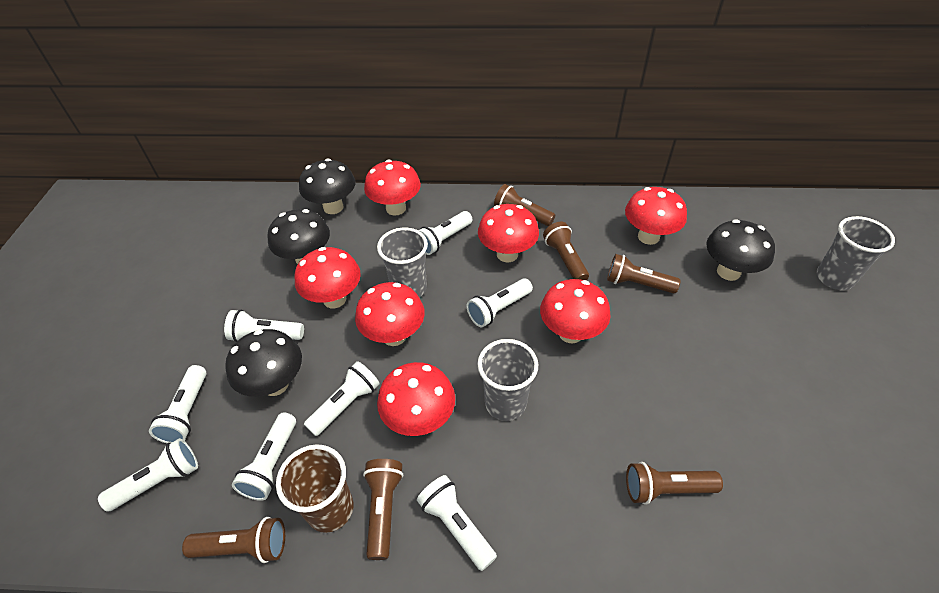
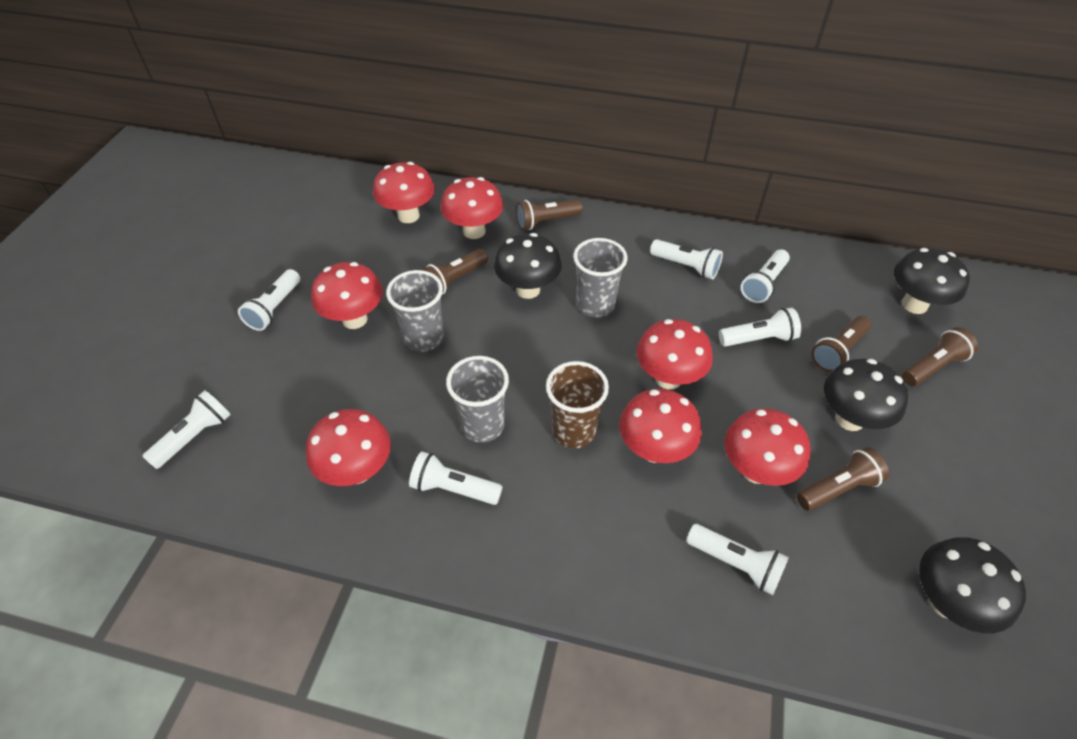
brown flashlight: [182,517,285,563] [363,459,403,560] [494,184,555,226] [543,222,589,280] [607,254,681,293] [626,462,723,505] = 6 -> [422,249,488,294] [516,199,583,230] [797,447,889,511] [811,316,872,372] [902,327,978,386] = 5
white flashlight: [98,438,198,512] [149,365,207,443] [224,310,304,342] [232,413,296,501] [304,361,380,436] [417,475,497,571] [418,211,472,255] [467,278,533,327] = 8 -> [142,390,231,469] [238,269,300,331] [409,451,502,505] [650,239,723,280] [686,524,789,595] [719,308,801,347] [741,249,790,303] = 7

